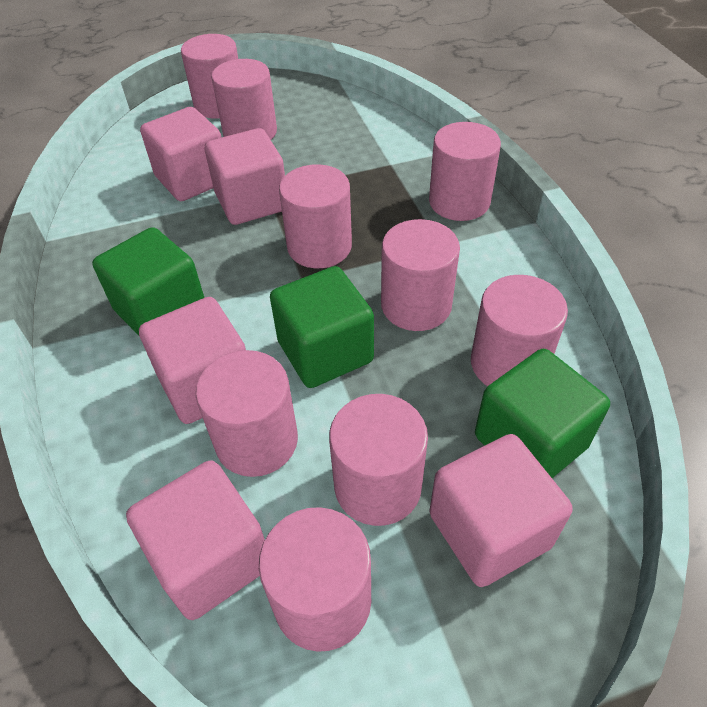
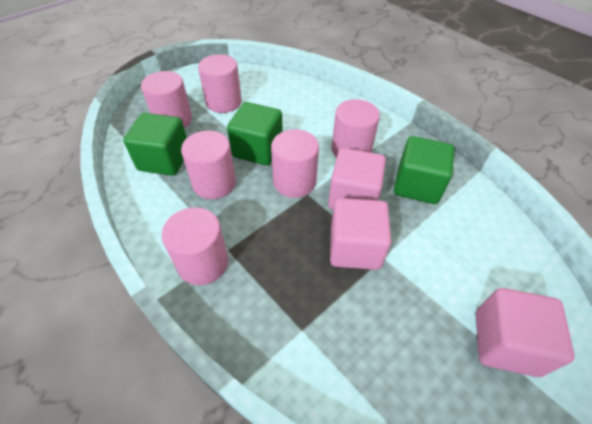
pink cube: [126,460,265,620] [139,297,246,424] [140,107,222,201] [205,128,285,225] [429,434,573,587] = 5 -> [328,148,386,210] [330,198,391,270] [476,288,575,377] = 3
pink cylinder: [181,34,238,119] [196,350,298,477] [211,59,277,140] [259,507,371,652] [279,164,352,268] [329,394,428,526] [381,219,460,331] [429,122,501,221] [471,275,568,386] = 9 -> [141,71,192,128] [161,207,228,285] [181,131,236,199] [198,54,242,113] [271,129,319,198] [331,99,380,158] = 6

